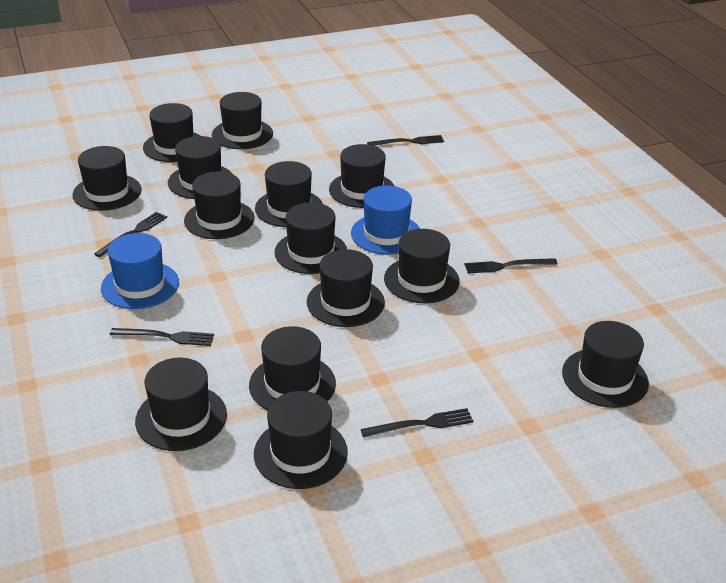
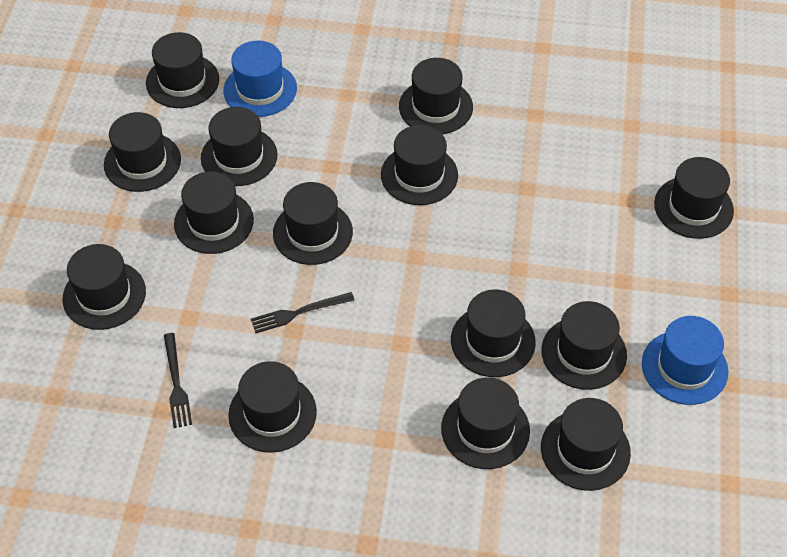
black fork: [94,212,167,257] [110,328,214,346] [361,408,474,438] [367,135,444,146] [464,258,557,274] = 5 -> [164,333,192,428] [251,292,354,333] = 2

